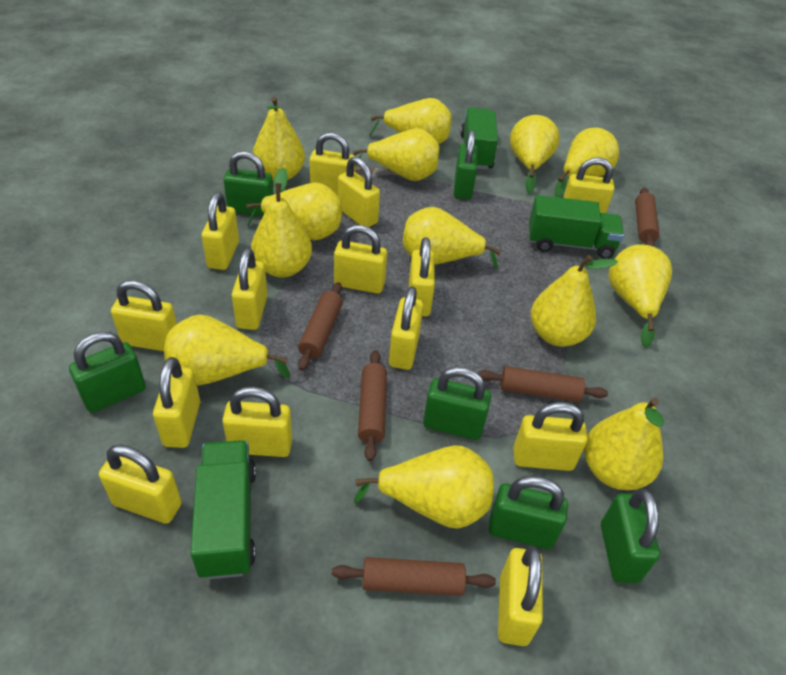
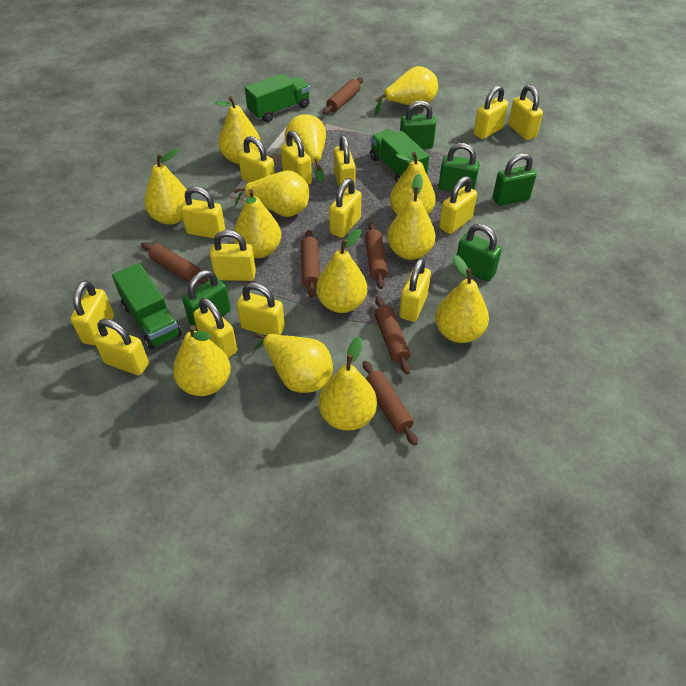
brown rolling pin: [298,282,343,371] [332,557,496,596] [358,350,387,461] [478,366,608,402] [635,188,659,247] = 5 -> [141,242,208,284] [301,230,320,298] [323,77,363,114] [363,361,418,446] [365,222,388,289] [375,296,411,374] = 6
green padlock: [69,332,146,413] [224,151,274,216] [423,366,491,440] [454,130,478,200] [488,476,568,549] [601,489,660,583] = 6 -> [182,270,231,330] [400,100,436,149] [439,143,480,192] [455,224,502,282] [493,153,536,206] = 5

